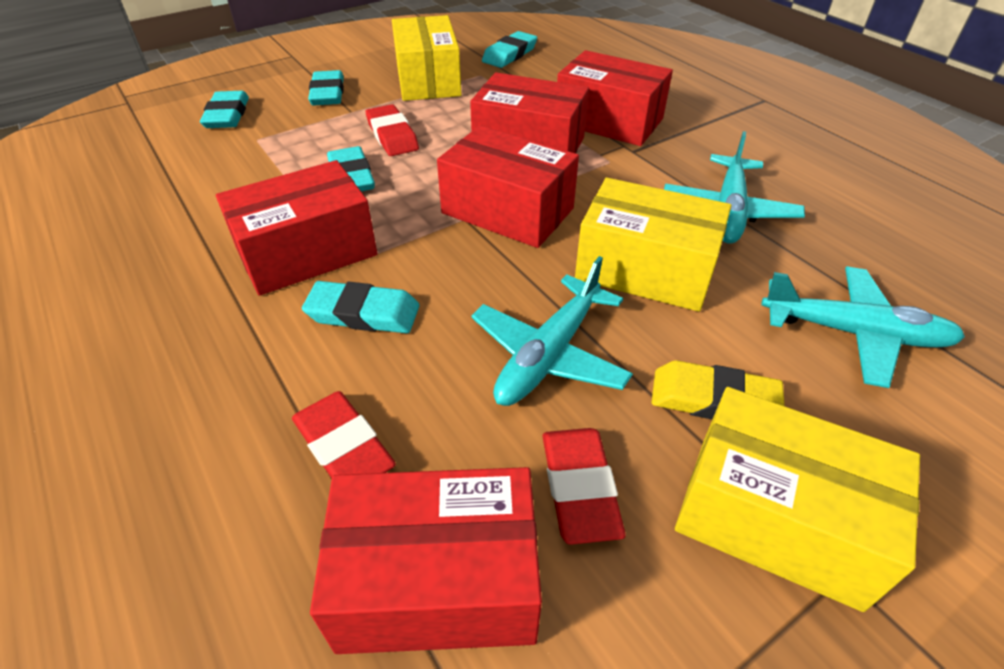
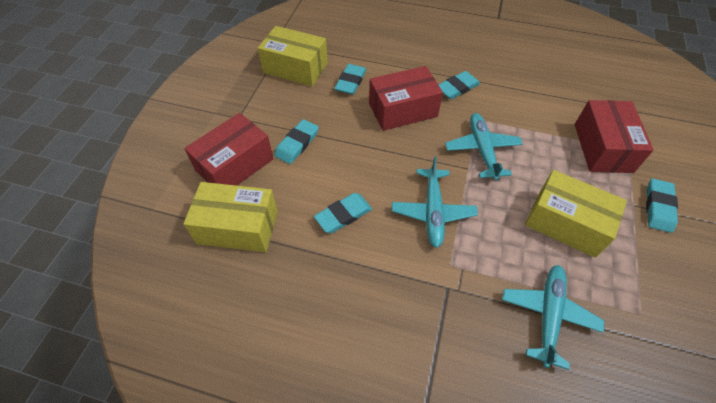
red box: [216,160,377,296] [310,467,542,654] [437,125,579,248] [470,72,589,153] [557,50,673,146] = 5 -> [184,113,274,186] [369,66,443,131] [575,100,654,173] = 3
red eraser: [292,391,396,479] [366,104,419,156] [542,428,626,545] = 3 -> none = 0
yellow eraser: [651,360,784,419] = 1 -> none = 0

